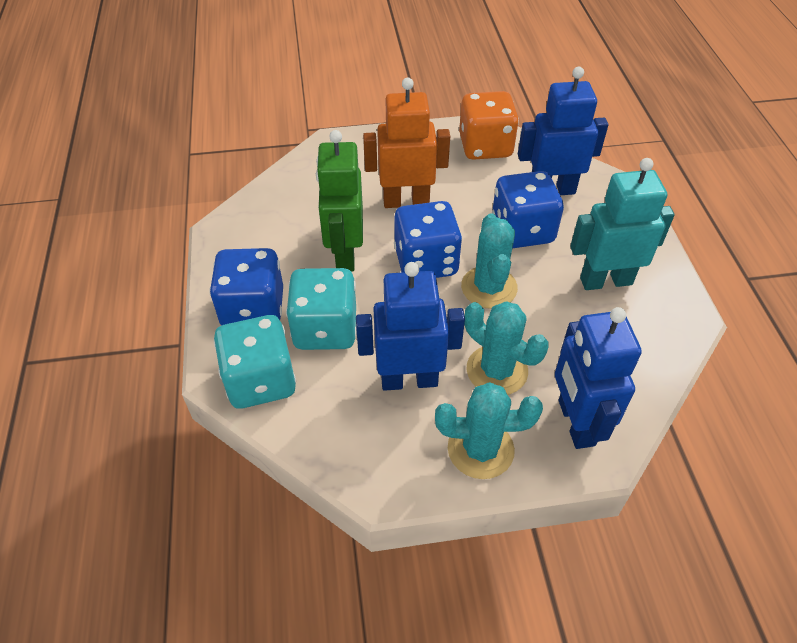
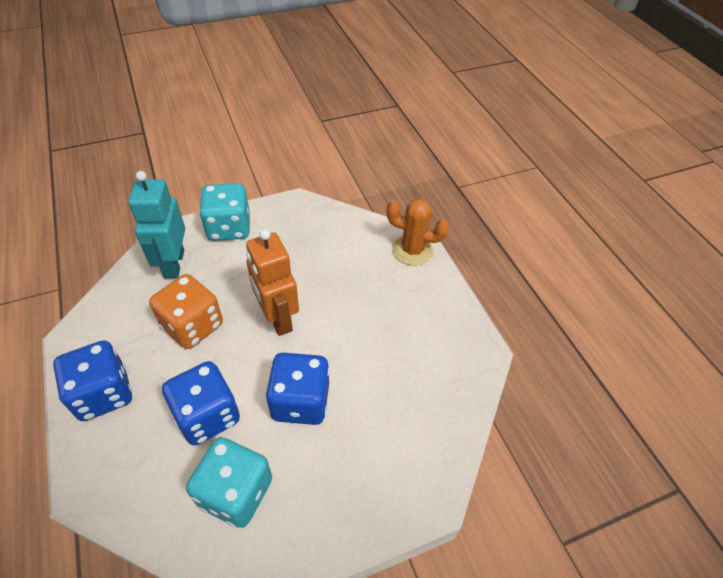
blue robot: [356,262,465,391] [518,67,608,195] [555,307,642,449] = 3 -> none = 0
green robot: [316,130,363,271] = 1 -> none = 0
orange cactus: none = 0 -> [387,199,449,266] = 1
turquoise cactus: [435,382,543,479] [461,213,518,309] [464,301,548,395] = 3 -> none = 0

